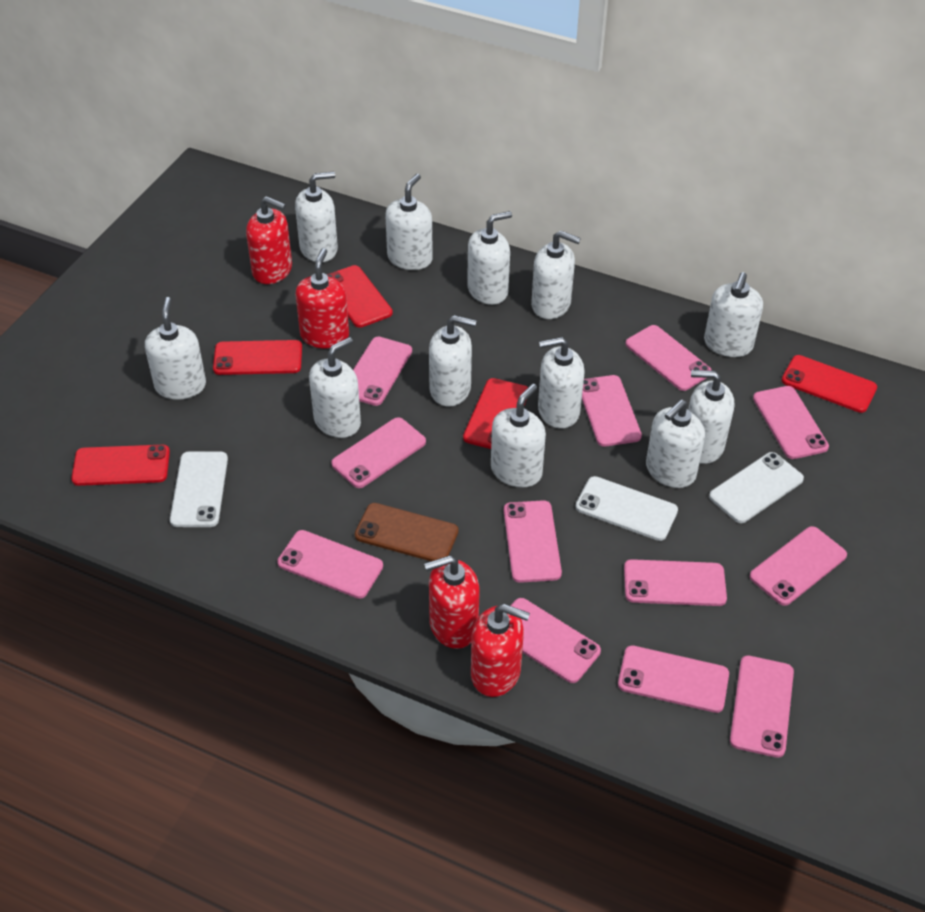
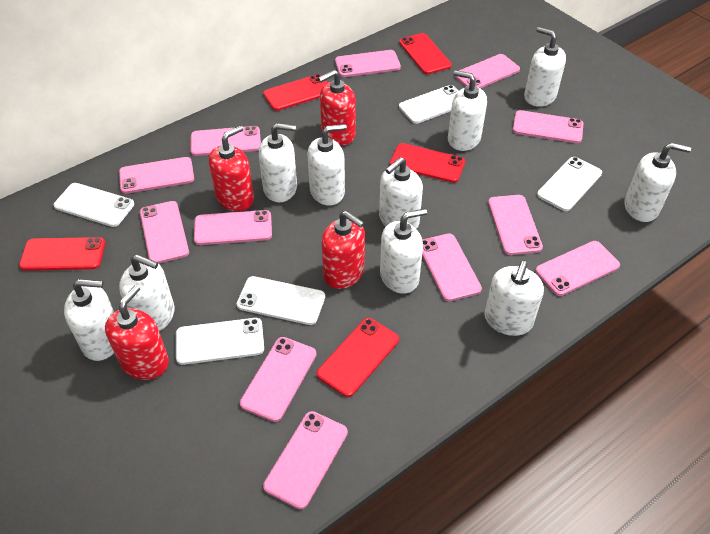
brown phone: [355,503,459,561] = 1 -> none = 0
white phone: [170,451,228,527] [575,476,678,541] [709,452,804,523] = 3 -> [54,183,134,227] [176,318,264,365] [237,276,325,325] [399,85,459,124] [537,157,602,211] = 5
white soap dispenser: [145,297,206,400] [295,172,338,262] [309,337,361,438] [385,174,433,270] [429,315,477,406] [467,211,512,305] [491,384,546,488] [531,231,581,319] [538,337,585,428] [646,400,705,488] [688,370,734,464] [704,272,763,357] = 12 -> [64,279,114,361] [119,255,175,331] [259,123,297,202] [307,124,347,206] [379,157,423,229] [380,208,427,294] [448,70,487,151] [484,261,544,336] [524,27,566,107] [625,143,691,222] = 10

